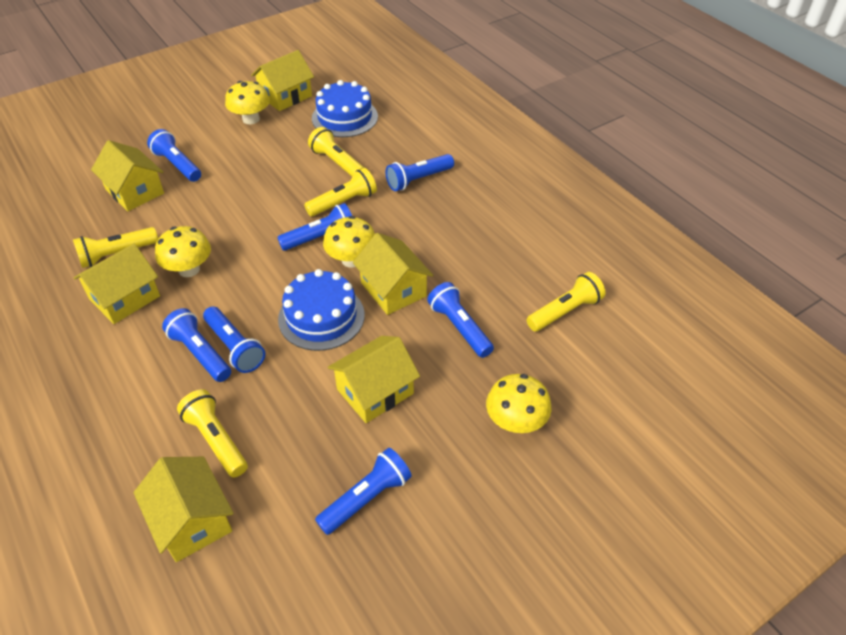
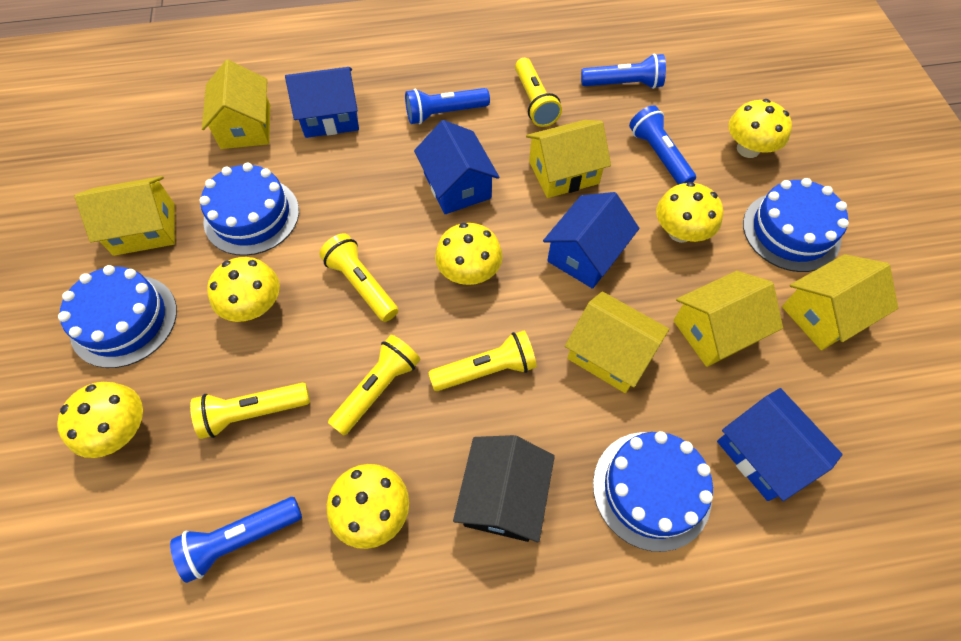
black house: none = 0 -> [453,435,555,542] = 1
blue cake: [278,269,365,351] [312,80,378,137] = 2 -> [58,265,177,368] [199,163,299,256] [593,431,713,552] [743,178,849,272] = 4
blue flashlight: [147,129,201,182] [162,308,231,382] [203,307,265,373] [277,203,352,251] [315,448,412,535] [386,154,454,191] [427,282,494,358] = 7 -> [170,497,302,583] [405,88,490,124] [581,54,666,89] [629,106,696,185] = 4
blue house: none = 0 -> [285,67,359,138] [414,120,499,214] [543,192,639,289] [717,388,843,501] = 4
yellow mushroom: [155,226,211,277] [225,81,270,124] [323,216,375,268] [486,374,551,433] = 4 -> [57,382,143,458] [207,257,280,322] [327,464,409,549] [435,223,503,285] [656,182,723,243] [729,99,792,158] = 6

